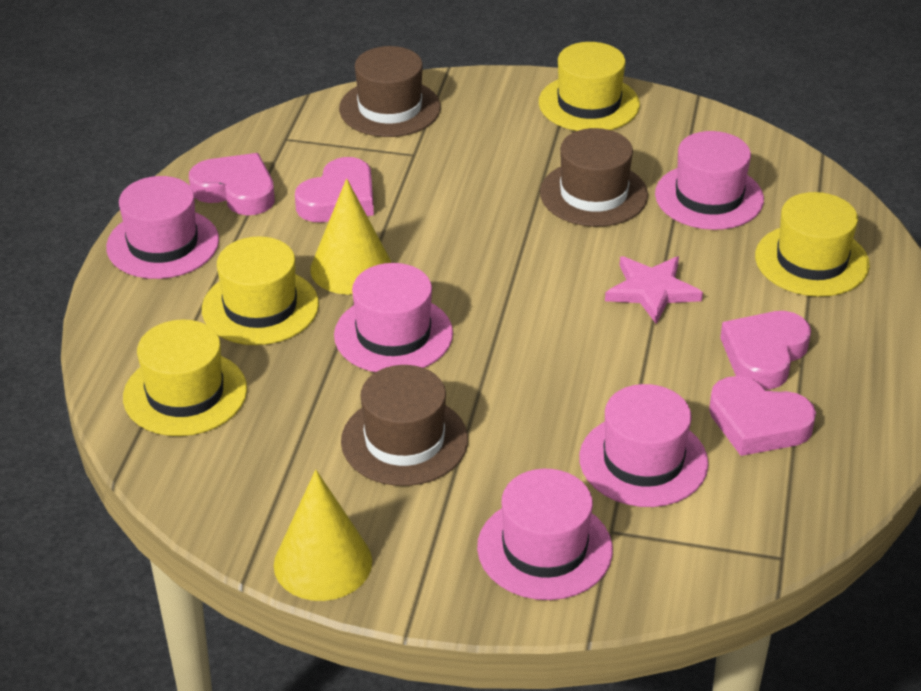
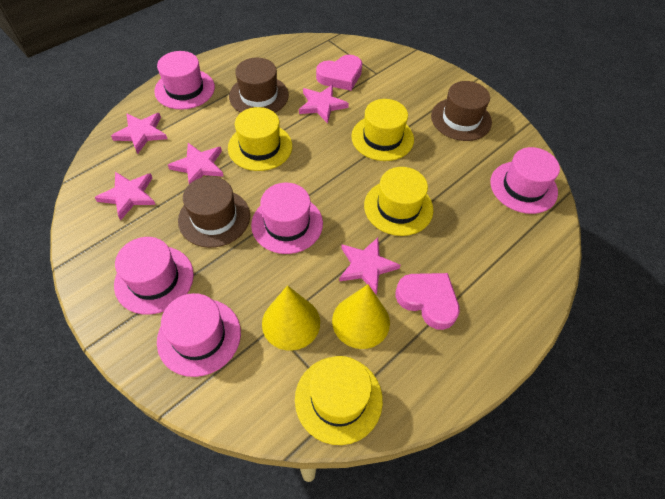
pink heart: [189,153,275,215] [295,157,374,222] [709,376,816,456] [720,311,811,390] = 4 -> [316,55,362,91] [395,273,460,330] = 2
pink star: [605,256,703,324] = 1 -> [94,172,156,220] [111,113,167,154] [168,143,224,184] [299,85,349,124] [339,238,401,295] = 5

